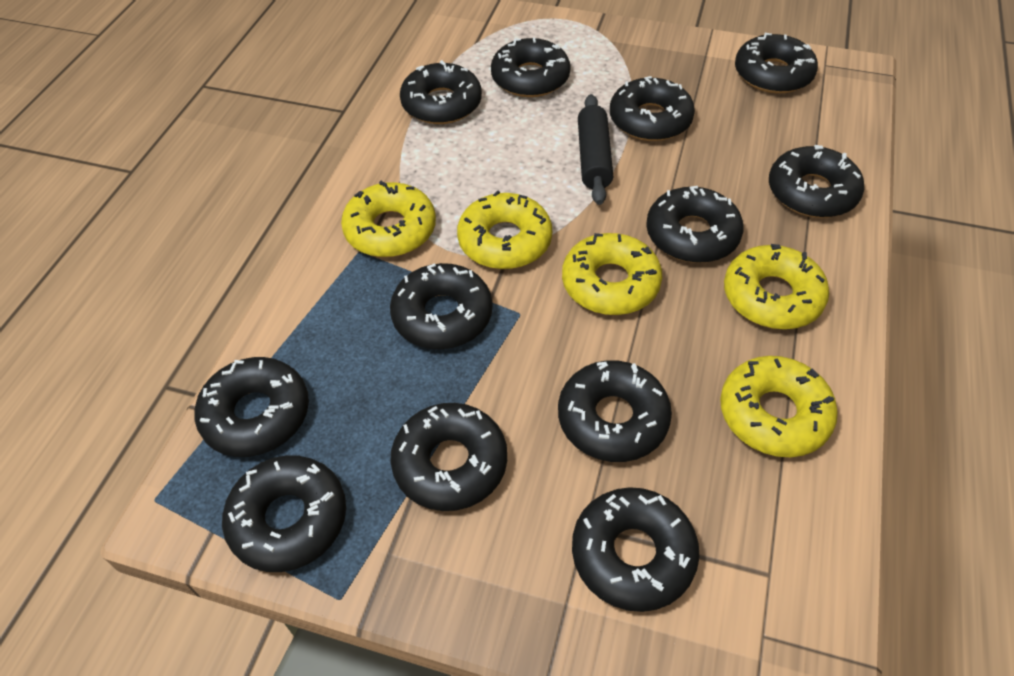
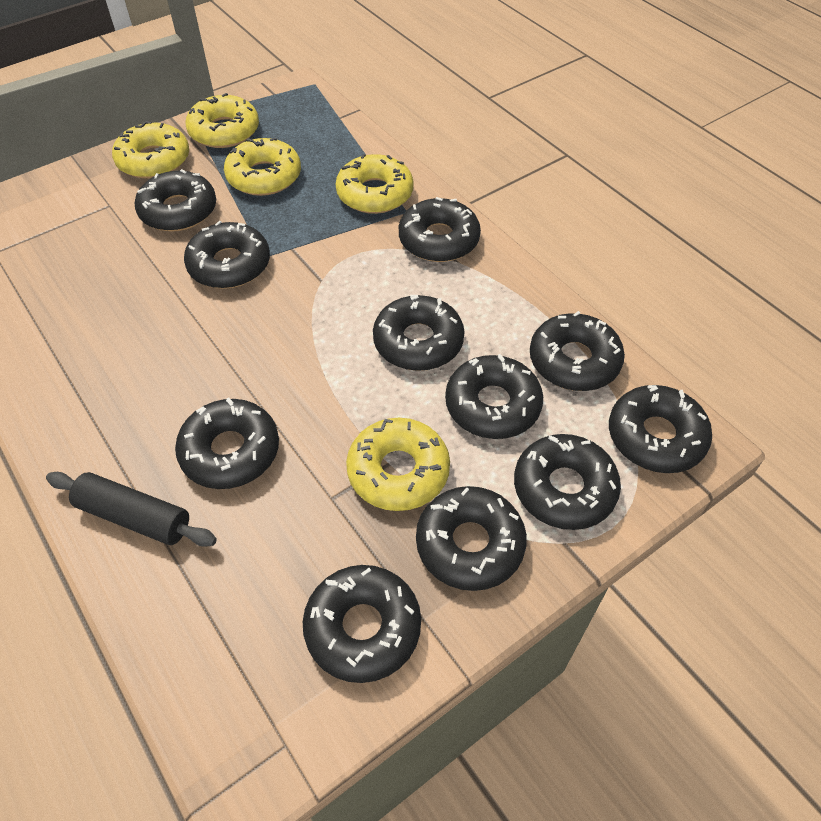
black donut: [195,357,309,457] [222,455,346,572] [390,263,493,349] [390,403,507,511] [400,60,482,124] [491,37,570,97] [558,360,672,462] [572,487,699,612] [610,76,695,141] [646,186,743,263] [735,33,818,93] [769,145,864,218] = 12 -> [135,169,216,232] [175,397,279,489] [184,221,270,289] [303,565,421,683] [373,295,464,371] [399,197,481,262] [416,486,527,591] [445,354,543,439] [514,434,621,530] [530,311,625,391] [609,385,712,473] = 11

